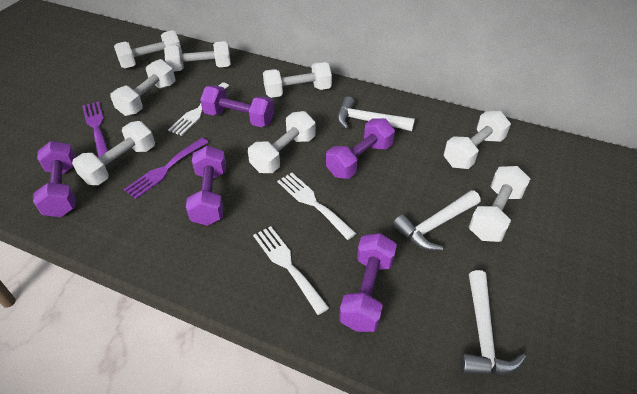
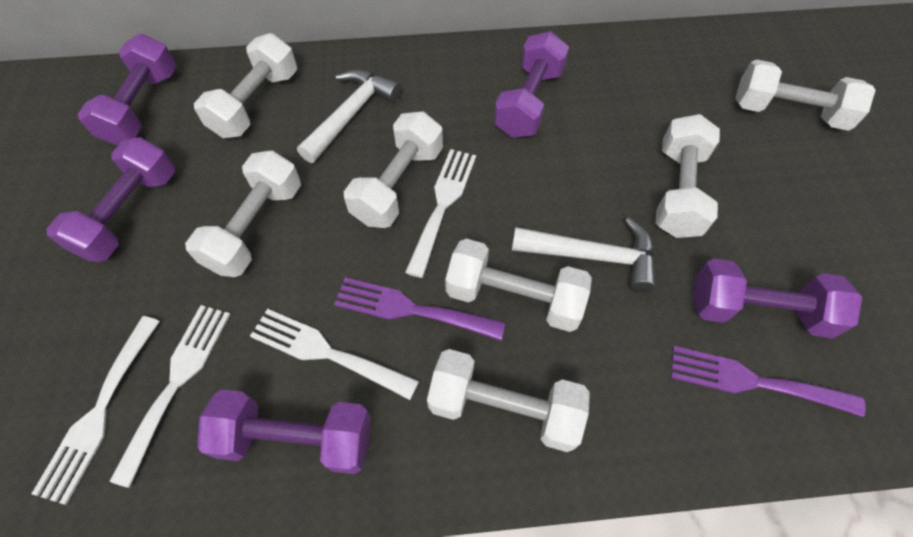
white dumbbell: [72,121,155,185] [110,59,175,116] [114,30,182,68] [164,41,231,71] [248,111,315,173] [263,62,332,98] [444,111,511,169] [469,166,530,242] = 8 -> [185,150,301,277] [194,33,297,138] [344,111,443,228] [427,349,590,452] [445,239,592,332] [655,114,720,238] [735,59,875,131] = 7
white fork: [168,83,229,136] [253,226,329,315] [277,173,356,240] = 3 -> [32,316,160,505] [110,305,230,488] [250,309,419,400] [405,149,476,278] = 4
white hammer: [337,97,415,131] [393,190,480,251] [460,270,526,375] = 3 -> [297,69,401,163] [512,218,656,293] = 2

